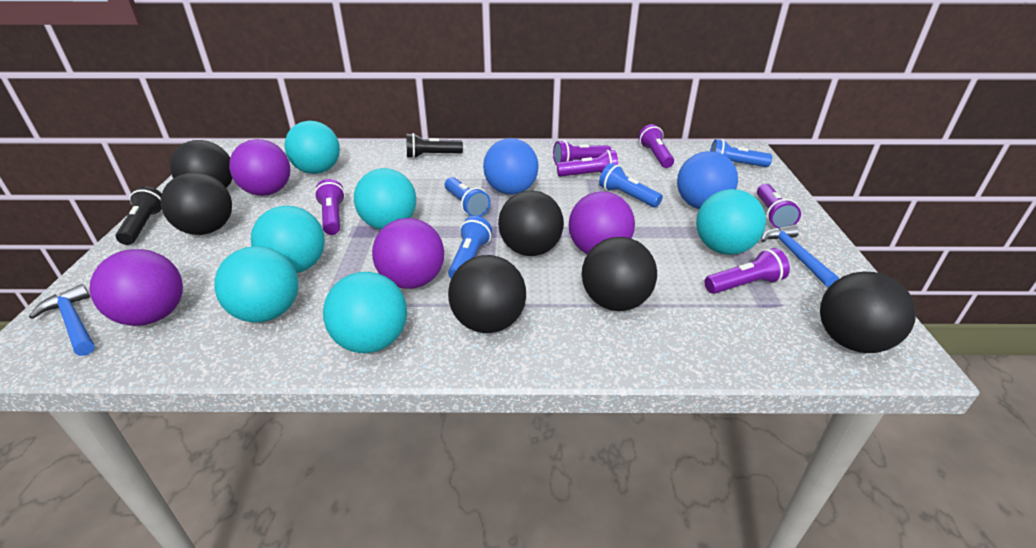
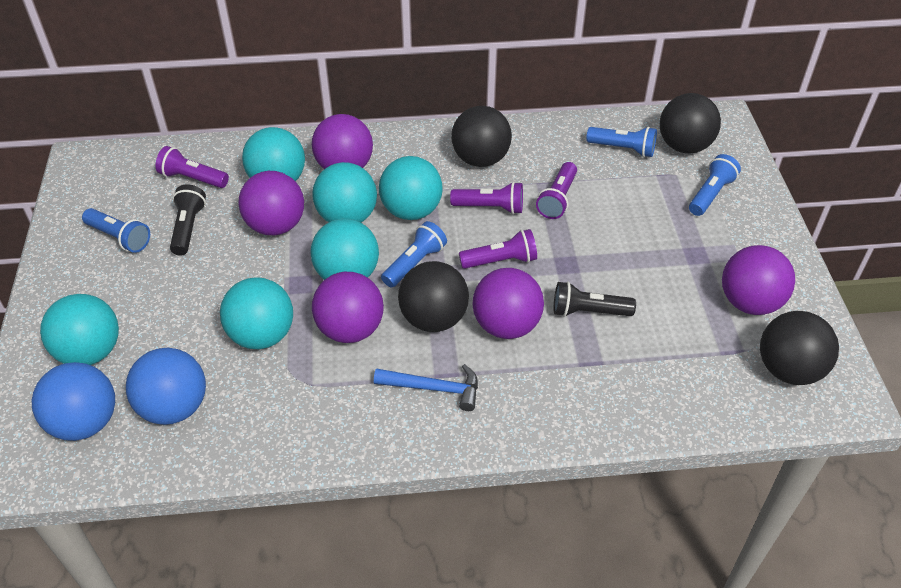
black ball: [161,173,232,235] [170,140,232,188] [448,255,526,333] [498,190,564,256] [582,237,657,311] [820,271,916,353] = 6 -> [398,261,469,332] [451,106,512,167] [660,93,721,154] [760,311,839,385] = 4
blue hammer: [29,284,95,356] [761,225,839,287] = 2 -> [374,364,478,411] = 1
purple ball: [89,249,183,326] [229,139,290,196] [372,218,444,289] [569,191,635,254] = 4 -> [238,171,304,235] [312,114,373,169] [312,272,384,343] [473,268,544,339] [722,245,795,315] = 5
purple flashlight: [314,179,345,235] [553,140,611,165] [557,150,618,177] [639,124,674,168] [705,248,790,294] [757,184,801,228] = 6 -> [156,146,229,188] [450,182,523,214] [459,229,537,269] [536,162,577,219] = 4

